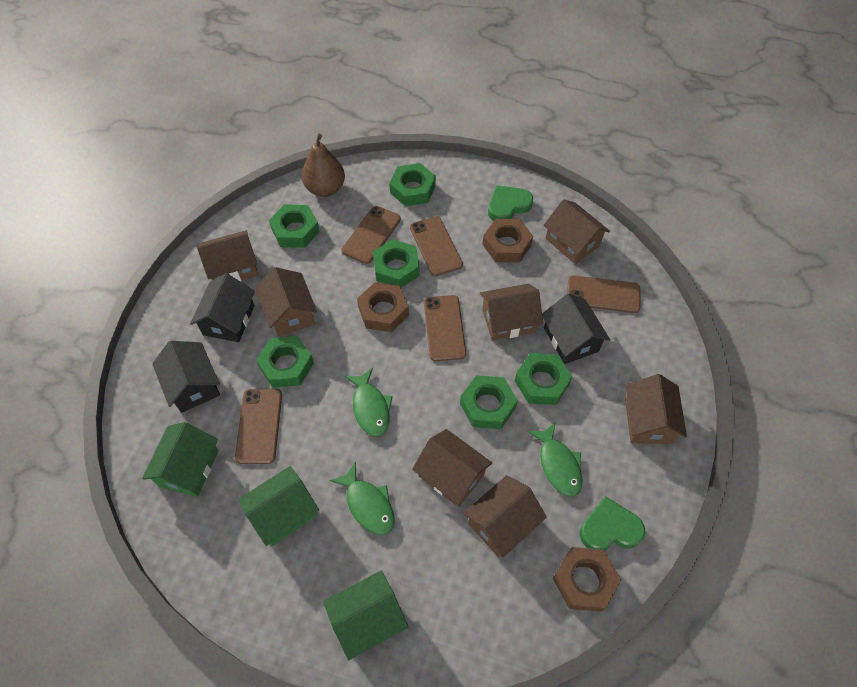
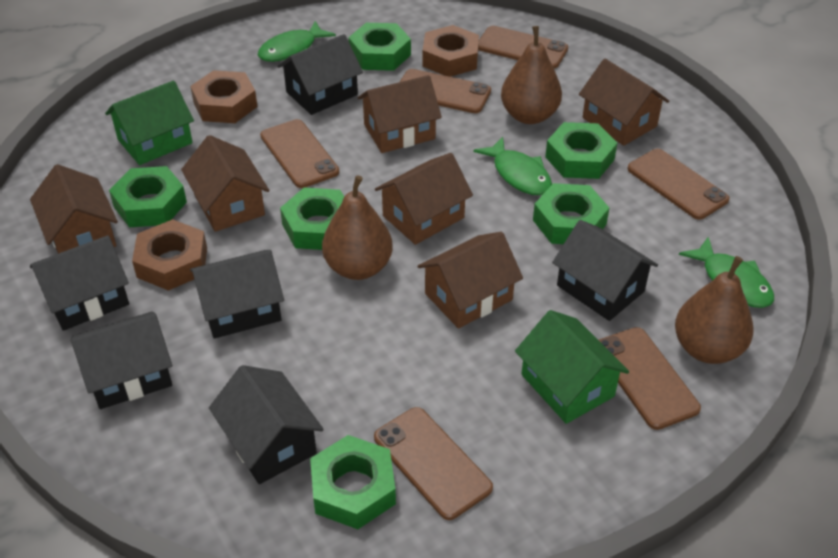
black house: [152,341,220,413] [190,273,255,342] [542,294,610,364] = 3 -> [30,236,129,331] [71,311,172,409] [190,250,284,339] [209,365,324,484] [277,34,363,115] [552,220,658,321] = 6
brown house: [197,230,258,282] [255,267,317,337] [412,429,492,507] [463,475,547,558] [480,283,543,341] [544,199,610,264] [625,374,687,444] = 7 -> [30,164,118,254] [181,135,270,232] [357,75,442,153] [375,153,473,245] [418,232,523,329] [579,59,669,146] = 6
brown pear: [302,134,345,197] = 1 -> [322,175,393,280] [501,26,562,124] [675,256,754,364] = 3
brown phone: [235,389,282,464] [341,206,401,264] [410,216,463,276] [424,295,466,361] [567,275,640,313] = 5 -> [260,119,339,188] [374,407,493,520] [400,69,491,113] [478,26,568,68] [599,327,701,430] [628,149,730,220] = 6
green heart: [488,185,533,221] [580,496,645,550] = 2 -> none = 0
green house: [142,422,218,497] [238,466,319,546] [323,571,408,660] = 3 -> [105,81,194,165] [515,310,629,424] = 2

